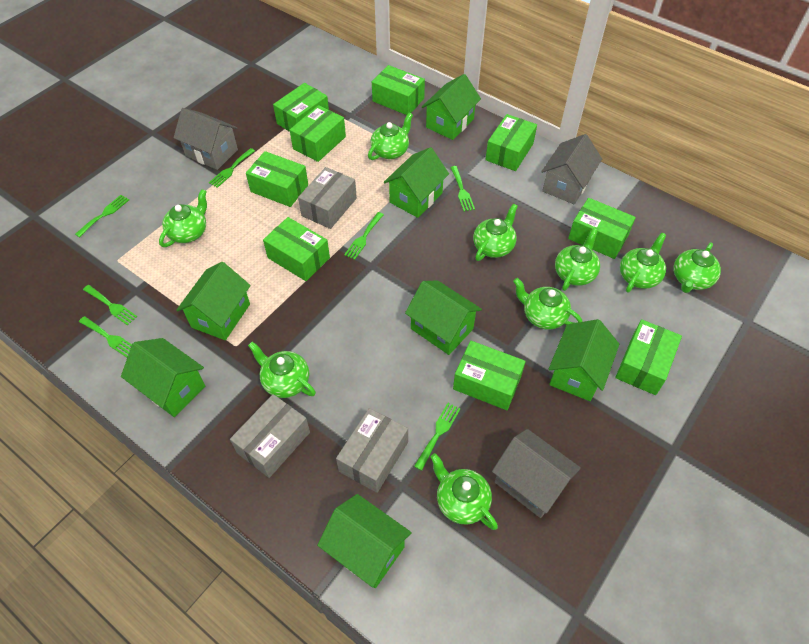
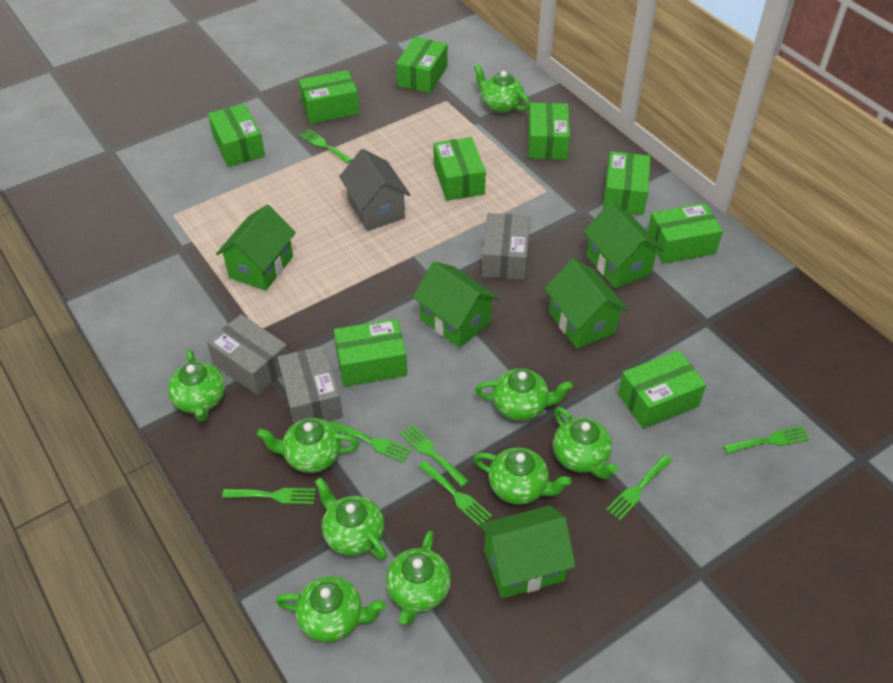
green house: [121,338,205,417] [176,262,251,340] [317,494,412,588] [384,147,449,218] [405,281,482,355] [422,74,481,140] [549,319,619,401] = 7 -> [216,204,296,291] [413,261,499,348] [479,505,576,599] [544,259,628,349] [584,202,664,289] = 5
grey house: [173,108,238,170] [492,429,581,518] [541,134,602,204] = 3 -> [339,149,410,231] = 1

